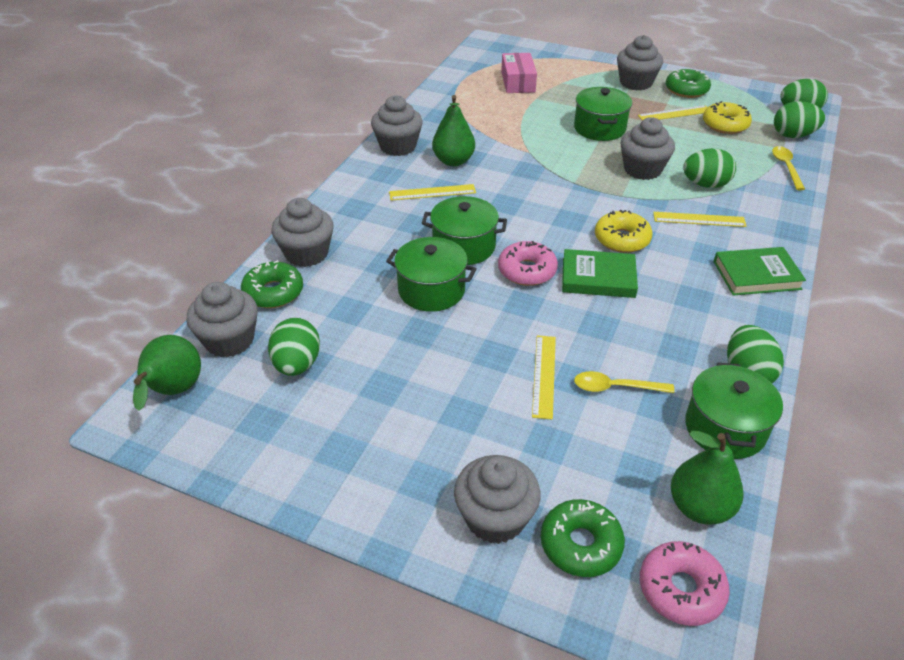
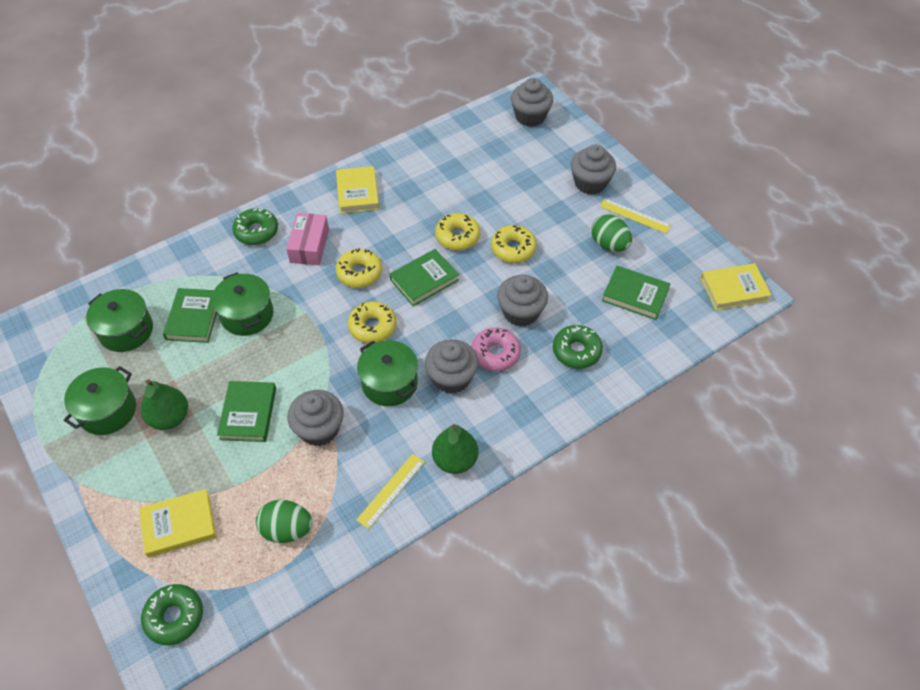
green book: [562,249,638,298] [714,247,806,296] = 2 -> [163,288,217,343] [217,381,276,442] [389,249,459,306] [602,266,670,320] = 4
green egg: [268,318,320,376] [683,148,736,188] [727,325,784,383] [774,101,825,138] [780,79,828,108] = 5 -> [256,500,313,543] [591,214,632,252] = 2
green pear: [133,335,201,410] [432,95,475,166] [671,431,744,524] = 3 -> [141,379,188,430] [432,424,478,474] = 2
grey cupcake: [186,282,258,357] [272,198,334,267] [371,95,423,156] [454,455,541,544] [617,35,663,90] [621,117,675,180] = 6 -> [287,390,344,446] [425,339,479,394] [497,274,548,327] [511,78,553,127] [571,144,616,195] = 5
pink donut: [498,241,558,286] [640,541,730,626] = 2 -> [471,328,521,371] = 1
yellow book: none = 0 -> [139,489,216,558] [336,166,379,214] [700,263,772,310] = 3
yellow donut: [595,210,653,253] [703,101,752,134] = 2 -> [336,248,382,288] [348,301,397,343] [435,213,480,250] [491,225,537,263] = 4
yellow ruler: [389,184,476,201] [532,335,556,420] [638,105,707,120] [653,212,747,227] = 4 -> [356,454,425,529] [600,198,671,234] = 2
yellow spoon: [574,371,675,393] [772,146,805,190] = 2 -> none = 0

